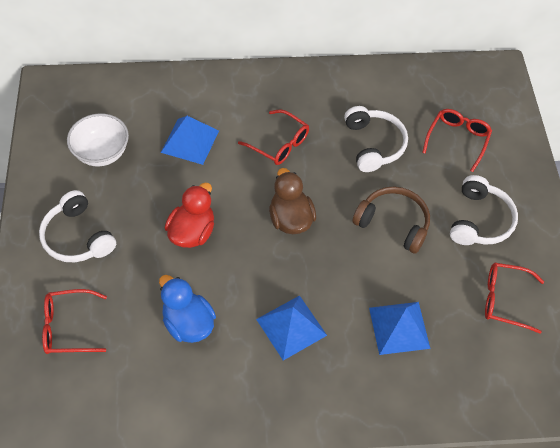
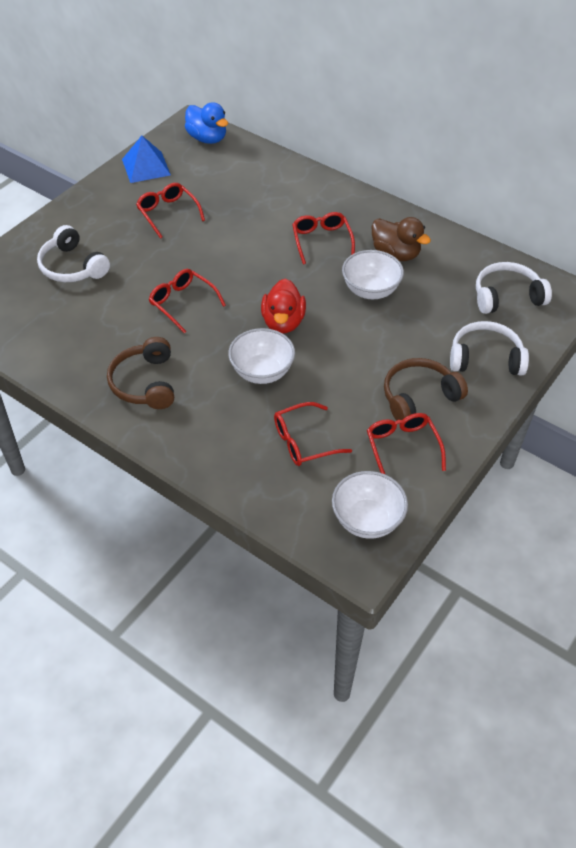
blue pyramid: [161,116,219,165] [256,295,327,361] [369,302,430,355] = 3 -> [122,136,171,183] = 1
brown headphones: [352,187,430,254] = 1 -> [107,337,174,409] [384,358,468,421] = 2
red glasses: [42,289,107,354] [238,109,309,165] [422,109,492,172] [485,263,544,334] = 4 -> [136,183,205,239] [149,269,226,334] [274,402,352,466] [292,212,355,264] [367,413,446,475] = 5
white bowl: [67,113,129,166] = 1 -> [228,328,295,384] [332,471,408,539] [342,250,404,299] = 3

